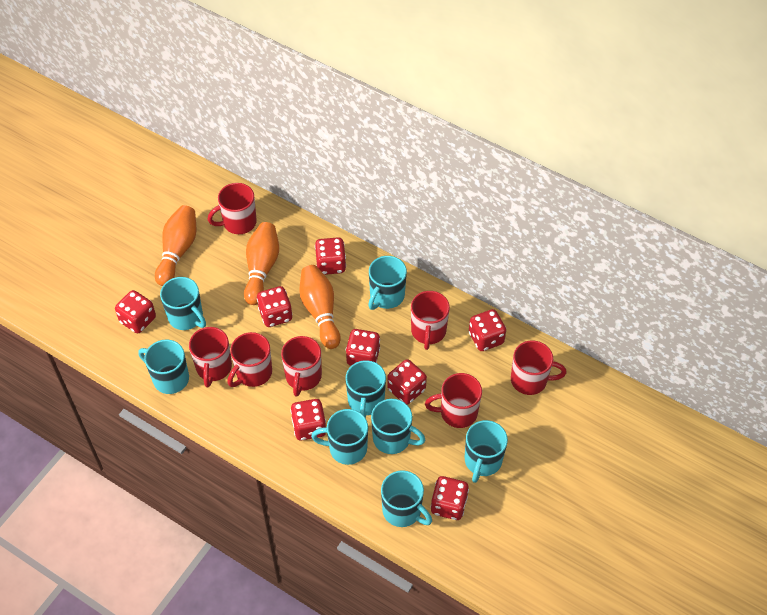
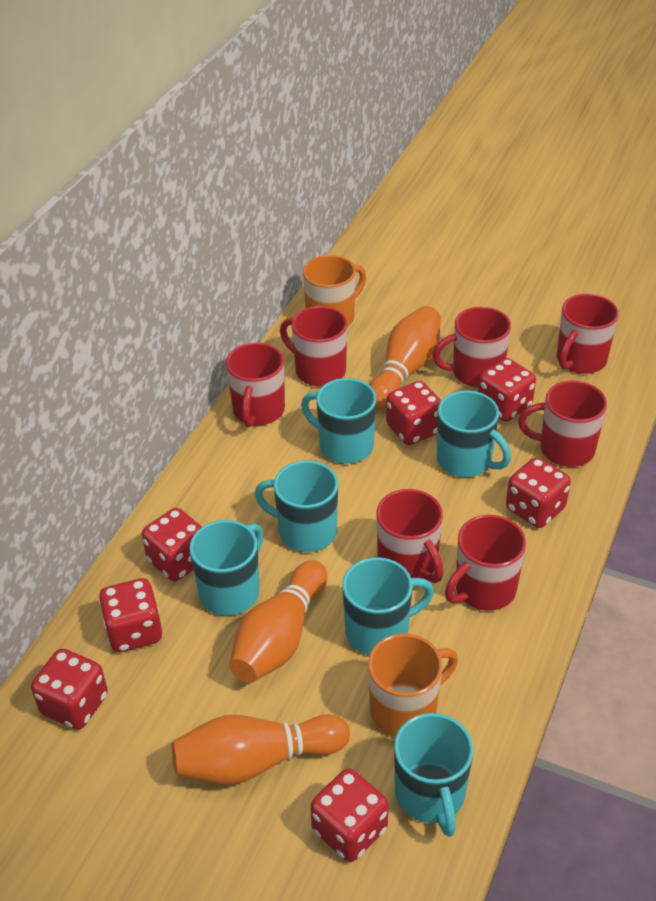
orange mug: none = 0 -> [303,255,366,326] [368,634,458,737] = 2
red dice: [115,290,156,334] [257,286,293,327] [290,399,326,441] [315,237,346,275] [346,329,380,366] [387,359,427,405] [431,476,469,520] [469,309,506,351] = 8 -> [31,649,108,730] [99,578,162,652] [142,508,202,582] [310,769,389,862] [386,381,441,445] [478,358,536,422] [506,457,571,528] = 7
turquoise mug: [138,339,189,394] [160,277,206,330] [311,409,368,465] [346,360,386,418] [368,256,407,310] [371,399,425,454] [381,470,432,527] [465,420,508,483] = 8 -> [189,520,263,616] [255,461,338,552] [301,378,376,464] [342,557,434,655] [394,713,473,837] [437,390,511,477] = 6

